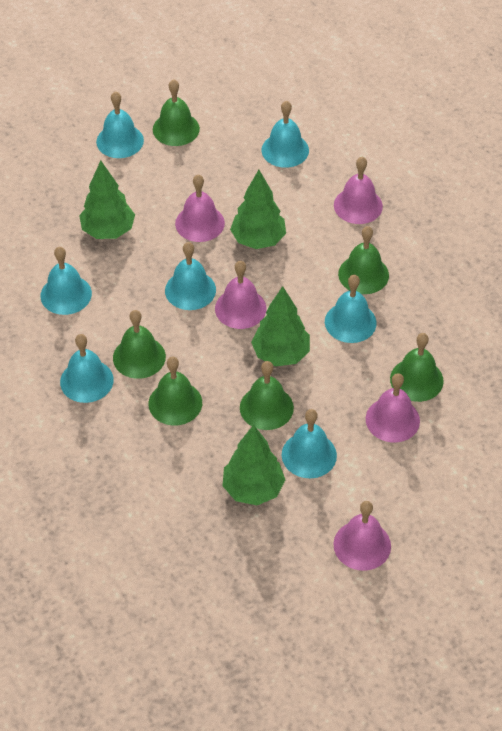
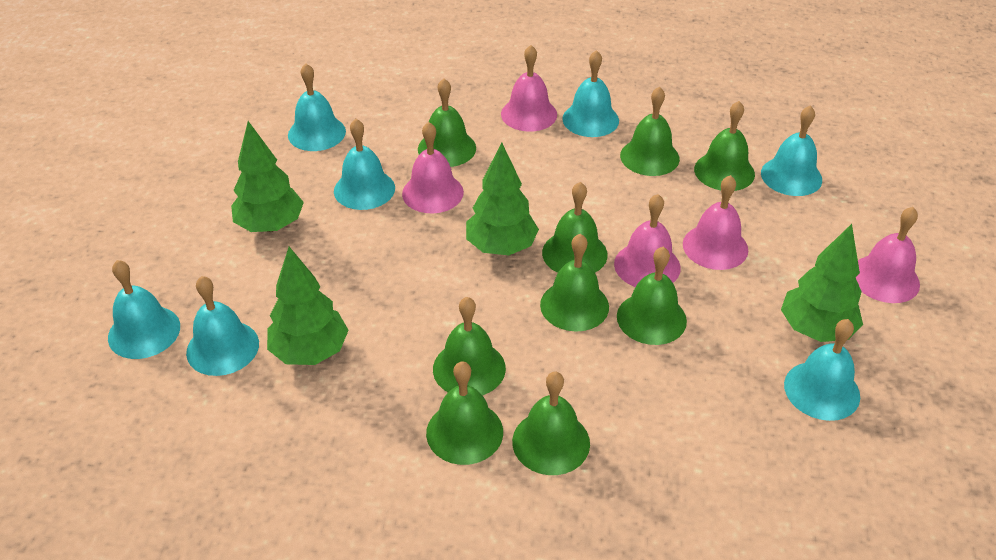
green bell: [113,310,166,379] [149,357,202,426] [153,79,200,146] [240,361,294,430] [338,226,389,294] [390,333,444,402] = 6 -> [418,78,476,167] [426,361,503,465] [433,297,506,395] [512,371,590,475] [540,234,609,332] [542,182,608,273] [617,247,687,345] [620,86,680,176] [694,101,755,191] = 9

